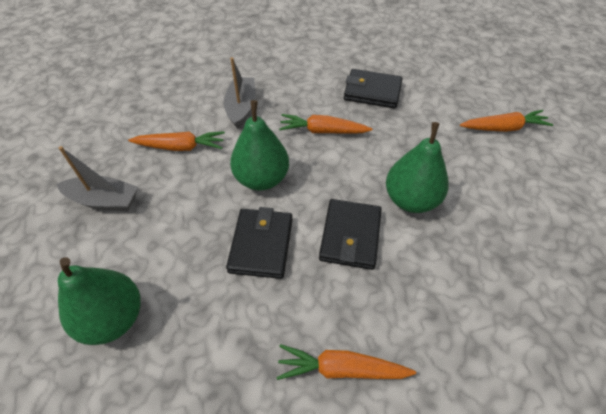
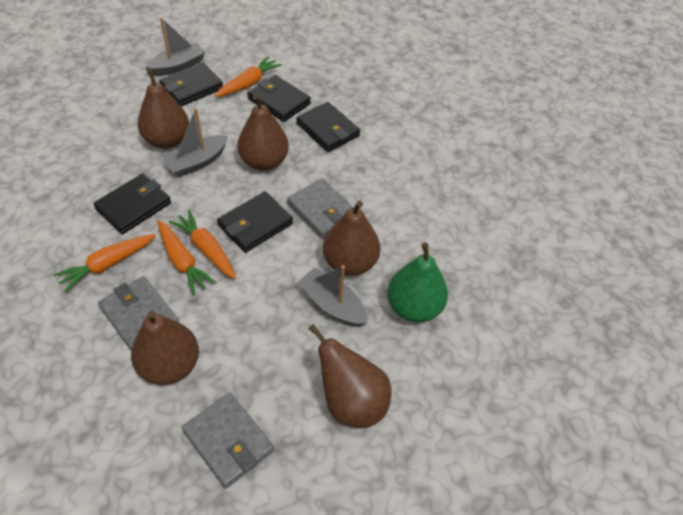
black wallet: [226,207,293,279] [319,199,382,270] [344,69,403,109] = 3 -> [93,174,171,234] [159,62,223,106] [217,191,293,253] [247,75,311,122] [296,102,360,152] = 5
brown pear: none = 0 -> [131,311,199,385] [137,69,189,149] [237,95,289,171] [308,324,391,428] [323,201,380,276] = 5
green pear: [58,257,140,345] [230,100,289,190] [386,122,449,213] = 3 -> [387,242,448,323] = 1
grey boat: [56,146,138,211] [224,57,256,129] = 2 -> [145,18,205,76] [162,108,228,177] [298,265,367,327] = 3
grey wallet: none = 0 -> [98,276,179,350] [182,393,274,489] [287,178,354,239] = 3

